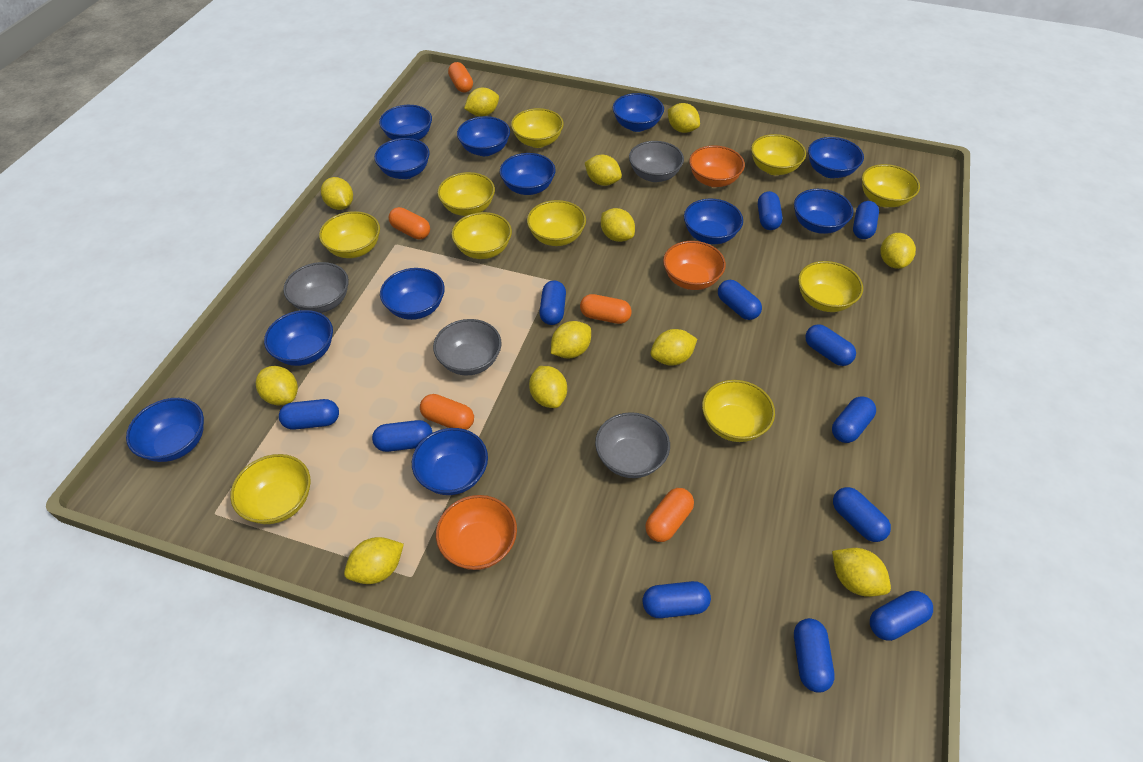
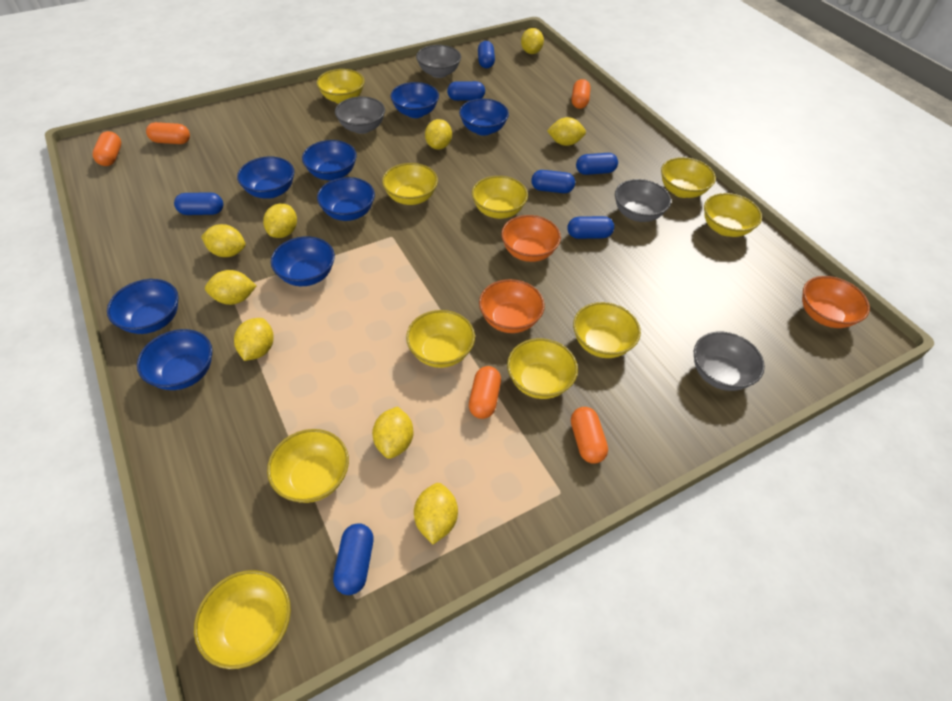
blue bowl: [126,398,204,462] [264,310,333,366] [374,138,430,179] [379,105,432,140] [380,268,445,320] [412,428,488,495] [457,116,510,156] [500,153,555,195] [613,93,664,132] [684,199,743,244] [794,189,853,234] [808,137,864,178] = 12 -> [107,279,179,334] [137,329,212,390] [237,157,294,199] [271,236,335,286] [302,140,357,181] [317,177,375,221] [391,82,439,118] [459,99,509,136] = 8
blue capsule: [279,399,339,430] [372,420,433,452] [539,281,566,325] [643,581,711,618] [718,280,762,320] [758,191,783,230] [794,618,835,693] [805,324,856,366] [832,396,876,443] [833,487,891,542] [853,201,879,239] [870,591,933,641] = 12 -> [174,192,223,215] [333,523,374,595] [447,81,485,101] [478,41,495,68] [531,170,575,193] [567,216,614,239] [576,153,618,175] = 7
yellow lemon: [256,366,298,405] [321,177,353,210] [344,537,404,584] [464,88,499,117] [529,366,567,408] [551,321,591,358] [585,155,622,186] [601,208,635,242] [650,329,697,366] [668,103,700,133] [832,548,891,597] [880,233,916,269] = 12 -> [201,224,246,257] [205,270,256,305] [234,318,274,361] [263,203,297,238] [372,406,414,459] [414,483,458,544] [425,119,452,150] [521,28,544,54] [547,117,586,146] = 9

